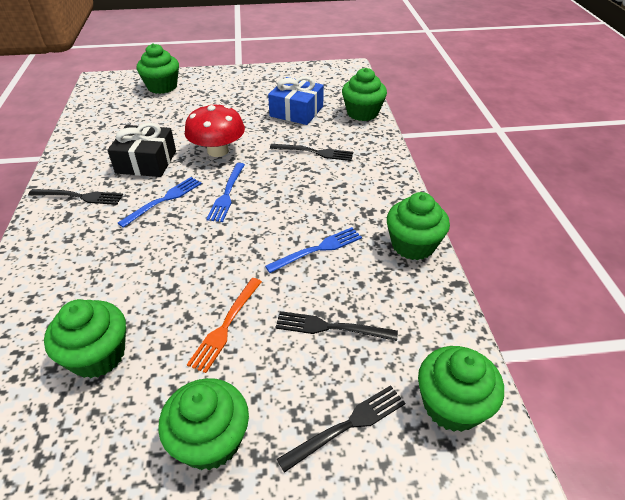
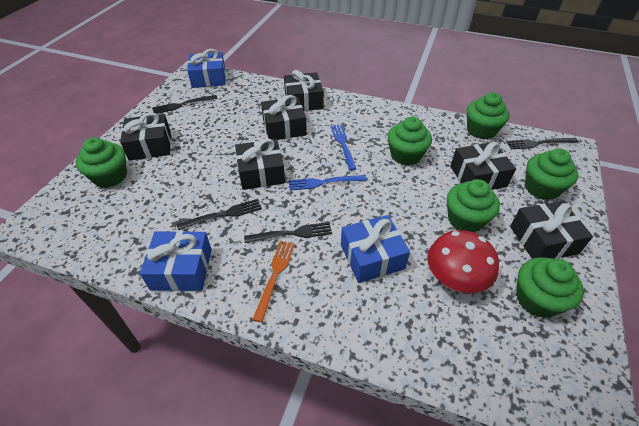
black gift: [107,123,176,177] = 1 -> [120,113,171,160] [235,138,285,190] [261,95,307,140] [284,70,324,111] [450,142,516,190] [510,201,593,259] = 6
blue fork: [118,177,202,228] [206,163,245,222] [265,227,362,273] = 3 -> [289,175,367,191] [331,124,356,171] = 2
blue gift: [268,76,324,125] = 1 -> [140,231,212,291] [187,49,226,88] [341,215,410,283] = 3

